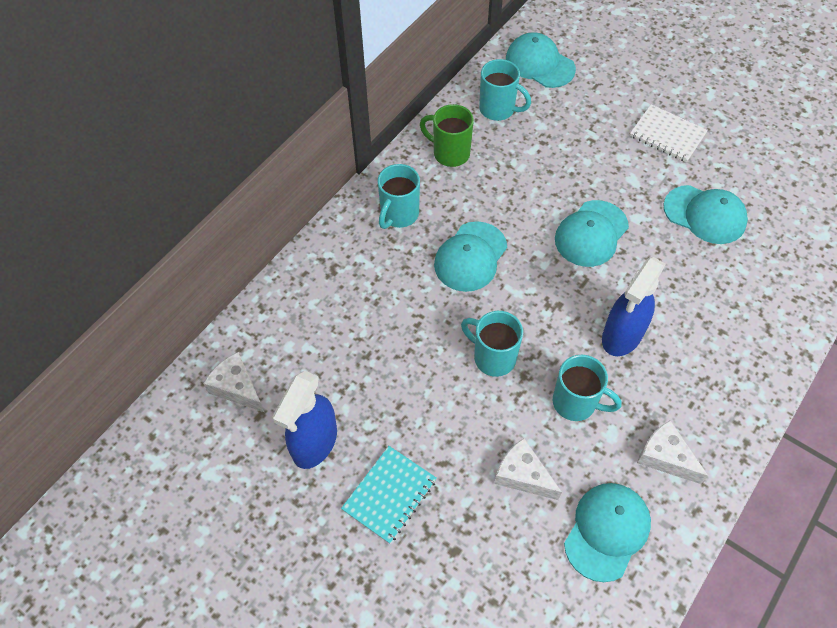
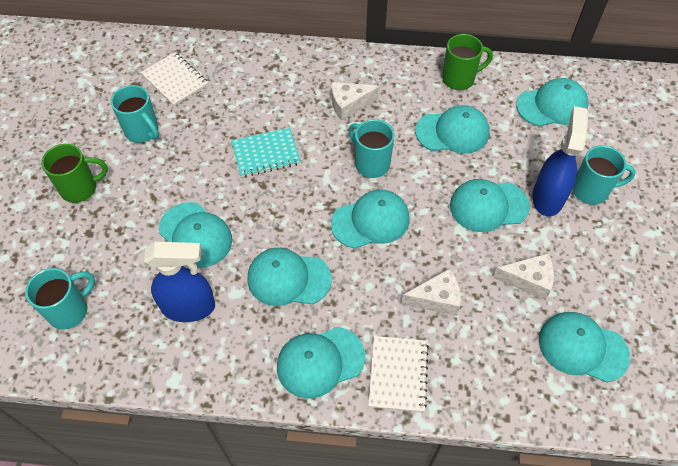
green mug: [420,104,474,167] = 1 -> [41,144,108,203] [442,34,493,90] = 2
turquoise cap: [434,221,507,292] [506,32,576,88] [555,200,629,267] [564,483,651,582] [663,185,748,244] = 5 -> [159,202,232,268] [247,248,332,306] [277,327,365,399] [331,190,410,249] [415,105,490,154] [450,179,530,232] [516,78,589,127] [539,312,630,383] = 8
white notebook: [630,104,708,162] = 1 -> [141,52,208,106] [368,336,429,412] = 2

